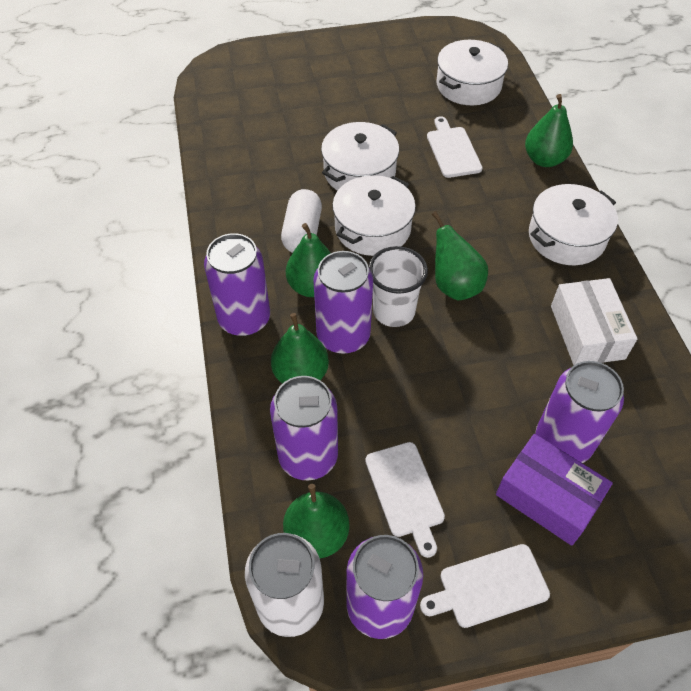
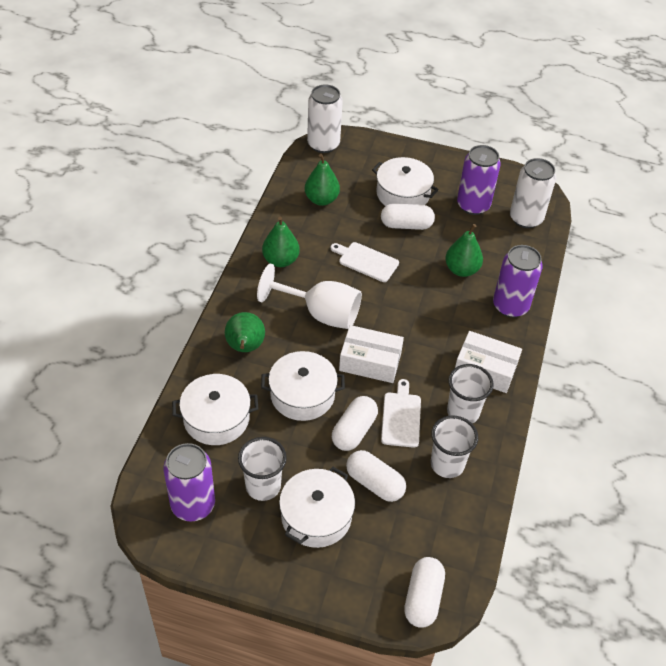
green pear: [271,313,329,384] [283,484,350,558] [286,223,331,297] [432,211,488,300] [525,94,573,167] = 5 -> [225,312,265,352] [262,216,300,267] [305,154,340,206] [445,224,483,277] = 4
purple box: [496,434,613,546] = 1 -> none = 0
purple can: [204,233,270,336] [270,376,338,481] [313,251,373,354] [346,535,423,639] [535,361,624,463] = 5 -> [163,443,215,521] [457,145,501,215] [493,245,543,318] = 3
white box: [551,278,637,365] = 1 -> [339,325,404,383] [455,331,522,393] = 2
white can: [245,533,324,637] = 1 -> [307,84,343,153] [510,158,556,228] = 2
white capsule: [281,189,322,253] = 1 -> [332,396,378,451] [346,450,406,502] [381,203,435,230] [404,557,445,628] = 4
white cup: [368,246,428,327] = 1 -> [238,437,287,501] [431,415,478,478] [447,364,494,423] = 3
white cutting board: [365,442,445,558] [420,544,550,628] [427,116,483,178] = 3 -> [331,242,399,282] [381,379,421,448] = 2
white goblet: none = 0 -> [257,263,362,329] = 1

